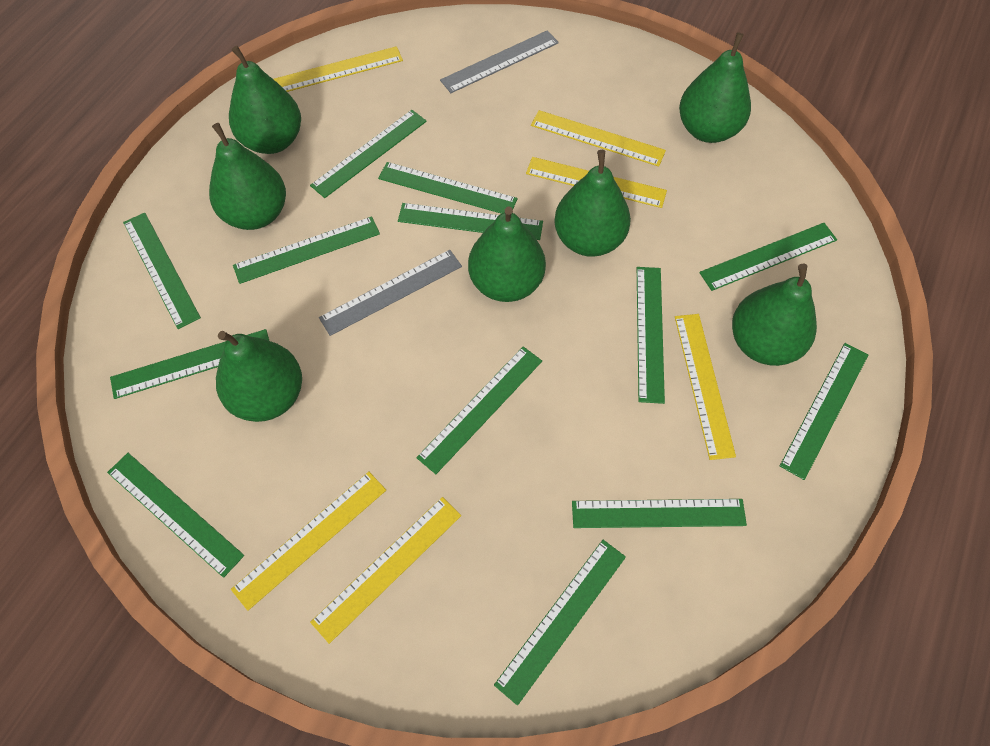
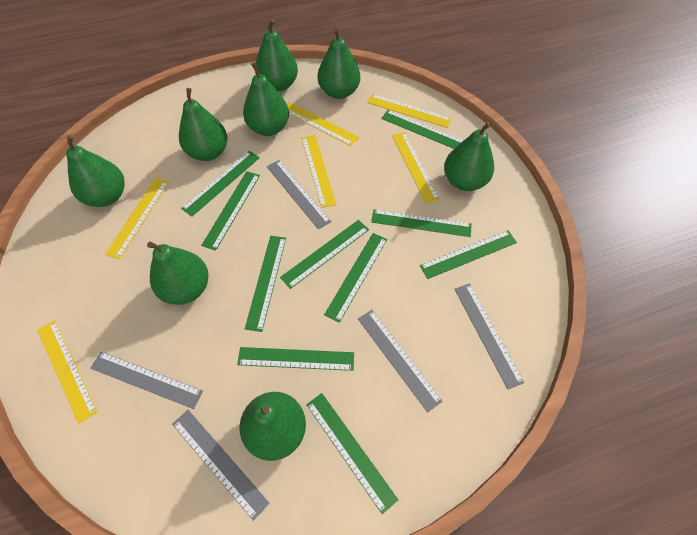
green pear: [209,123,286,230] [216,331,302,422] [229,46,301,154] [468,206,546,302] [554,150,631,257] [679,33,751,143] [732,264,817,366] = 7 -> [66,135,125,207] [147,242,209,305] [179,88,227,161] [239,392,306,461] [243,62,289,136] [255,19,298,92] [318,28,360,99] [444,122,494,191] = 8
green ruler: [107,453,244,578] [110,329,269,399] [123,213,201,329] [233,216,380,284] [310,110,427,198] [378,162,518,214] [398,203,543,240] [416,346,542,474] [494,540,626,705] [572,499,747,528] [637,267,665,404] [699,223,837,291] [780,343,868,480] = 13 -> [181,151,260,217] [201,171,260,251] [237,347,354,371] [245,236,286,332] [280,220,369,289] [306,393,399,514] [324,233,387,323] [371,209,472,237] [381,110,463,149] [420,230,517,279] = 10
grey ruler: [319,250,462,336] [440,30,559,93] = 2 -> [90,351,203,409] [172,410,269,521] [267,160,331,230] [358,310,443,413] [454,283,524,389] = 5

